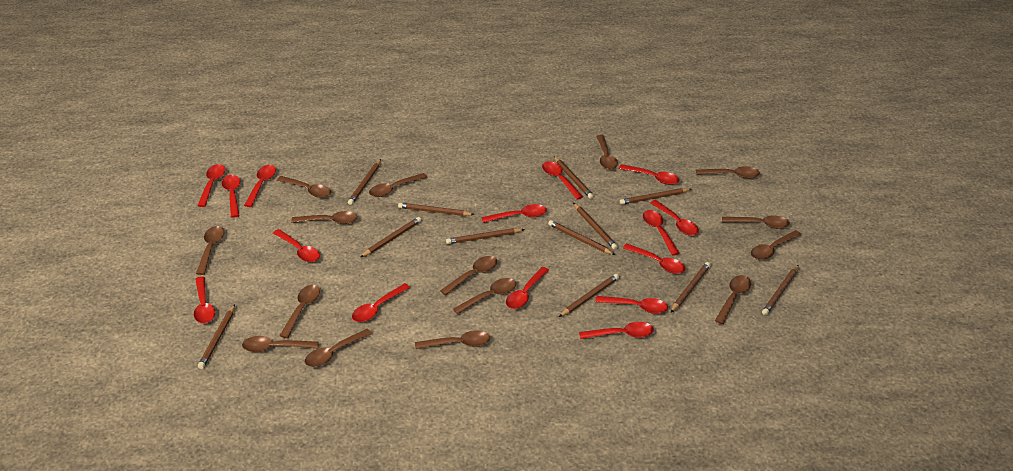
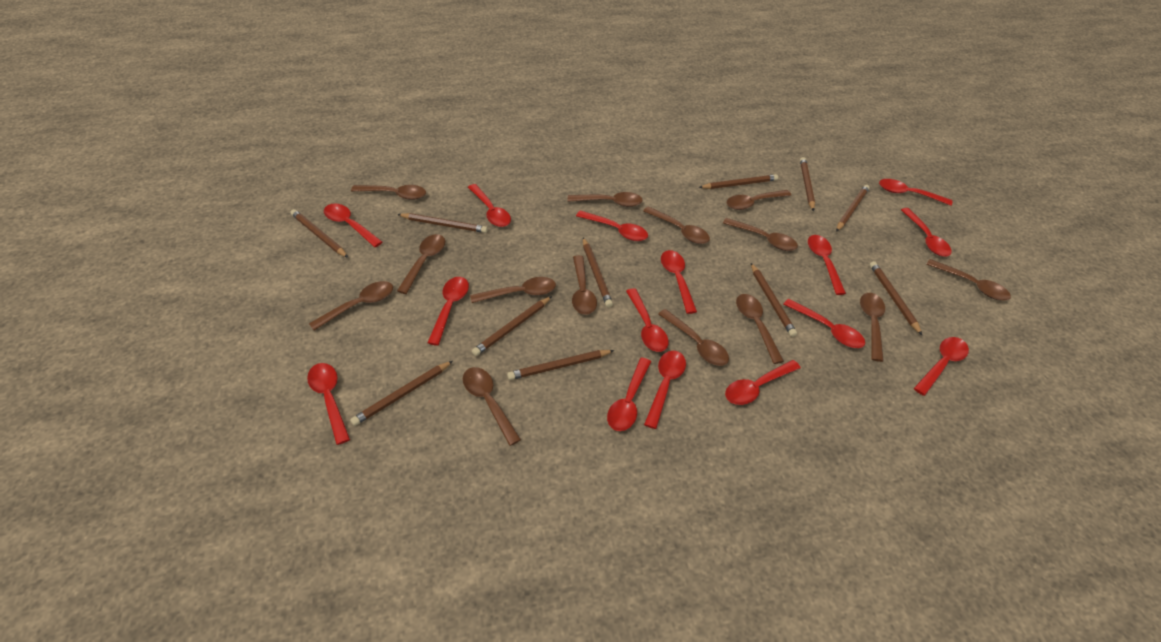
brown pencil: [198,305,235,369] [348,159,381,205] [360,217,421,257] [398,203,475,216] [446,228,525,244] [548,220,615,255] [554,157,594,199] [559,274,619,317] [573,203,618,250] [620,188,691,205] [671,262,711,313] [762,265,799,315] = 12 -> [290,209,348,258] [350,361,453,426] [397,213,488,233] [472,296,552,356] [507,350,614,380] [583,238,613,307] [699,174,778,189] [751,263,797,337] [800,157,815,212] [836,185,870,232] [870,261,922,335] = 11
brown spoon: [196,226,224,275] [242,336,319,352] [277,176,331,198] [280,285,320,338] [291,211,358,224] [305,329,372,367] [369,173,427,197] [415,330,490,349] [440,256,497,296] [453,278,516,314] [596,135,618,170] [696,166,760,178] [715,275,751,324] [722,216,790,229] [751,230,802,260] = 15 -> [309,281,393,330] [351,185,426,200] [397,234,445,294] [463,367,521,446] [470,277,556,303] [568,192,643,207] [572,255,597,315] [643,206,710,244] [658,309,729,366] [723,218,798,251] [727,190,792,210] [736,294,784,364] [860,293,885,362] [926,259,1011,301] = 14

